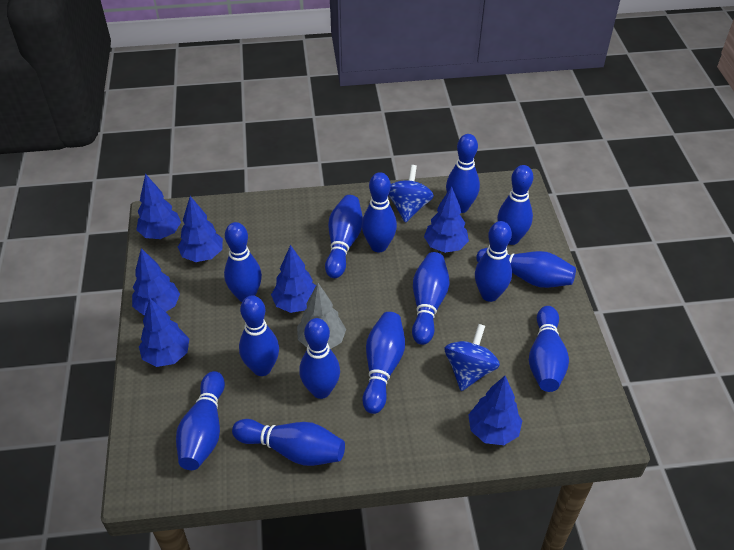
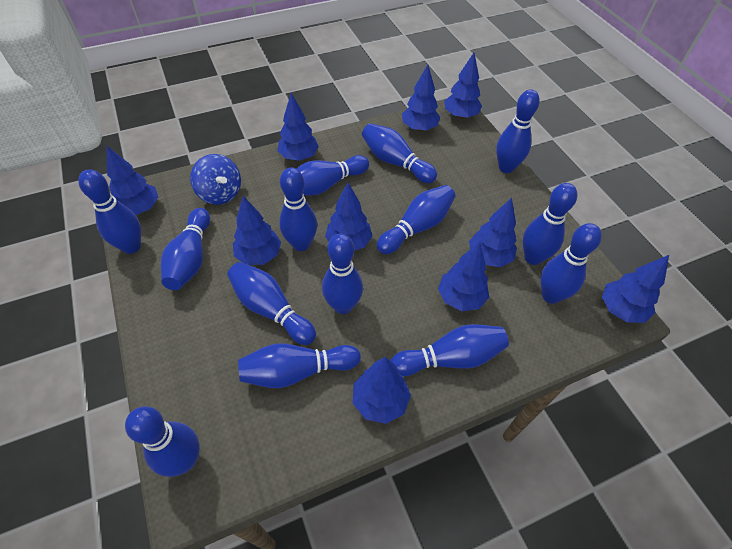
blue spinning top: [388,165,434,223] [445,324,500,391] = 2 -> [190,154,241,205] = 1
blue tree: [132,248,180,315] [136,174,181,239] [139,298,189,367] [178,196,223,262] [271,245,316,313] [424,186,469,253] [468,376,522,445] = 7 -> [106,146,158,215] [233,196,281,265] [277,93,319,161] [325,182,372,251] [353,357,411,424] [402,65,441,131] [438,242,489,311] [444,53,482,119] [469,198,517,267] [602,255,669,323] = 10
grey tree: [297,283,346,349] = 1 -> none = 0

